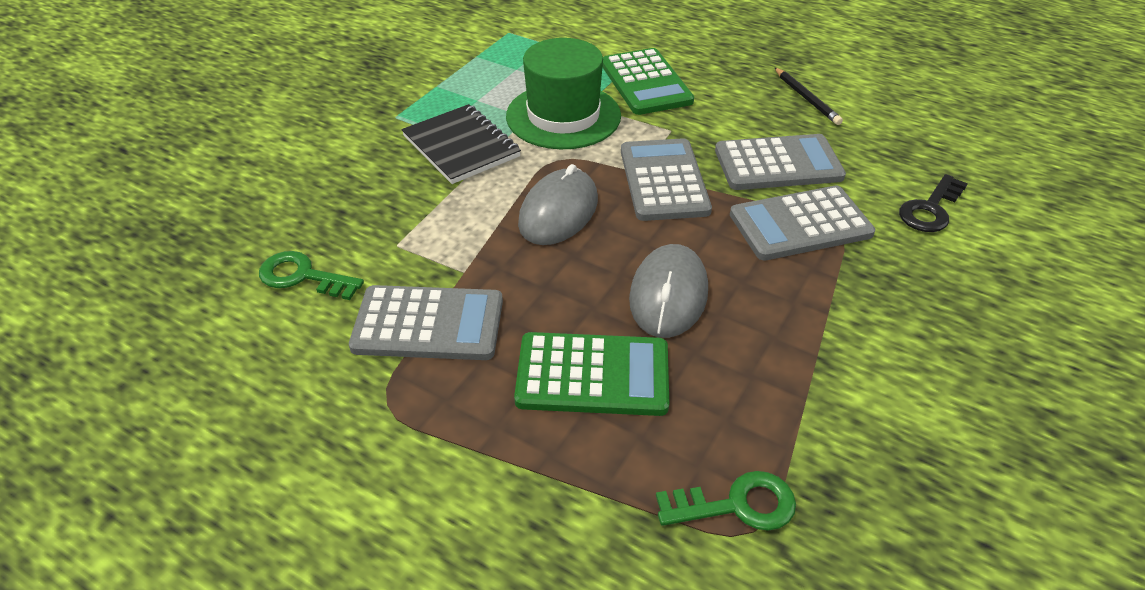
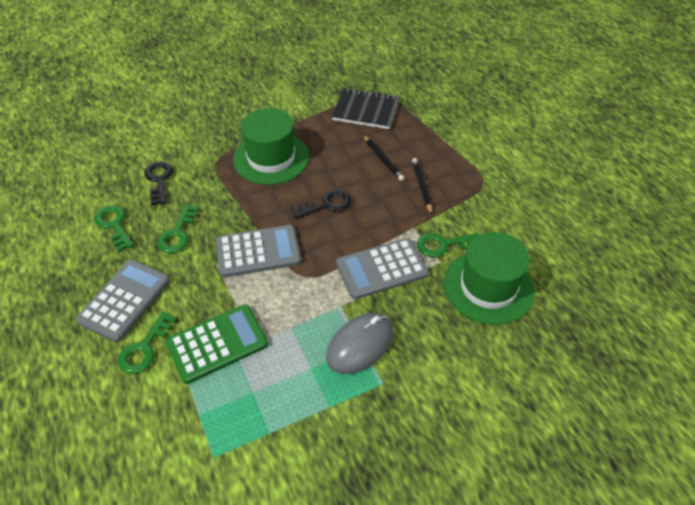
black key: [899,174,968,232] = 1 -> [144,161,173,205] [290,189,351,219] = 2
black pencil: [774,67,843,125] = 1 -> [363,135,405,181] [412,158,432,215] = 2
green calculator: [514,332,669,416] [602,48,694,115] = 2 -> [166,304,268,384] = 1
green hat: [506,38,621,149] = 1 -> [233,108,309,185] [444,232,535,325] = 2
green key: [259,251,364,300] [656,471,796,531] = 2 -> [95,205,134,252] [118,312,177,374] [157,204,199,253] [417,233,479,258] = 4
grey calculator: [349,285,503,360] [621,138,712,221] [715,134,846,190] [730,185,875,261] = 4 -> [76,259,170,342] [216,225,301,278] [336,238,429,300] = 3
grey mouse: [518,164,598,245] [629,244,708,338] = 2 -> [326,313,394,374] = 1

